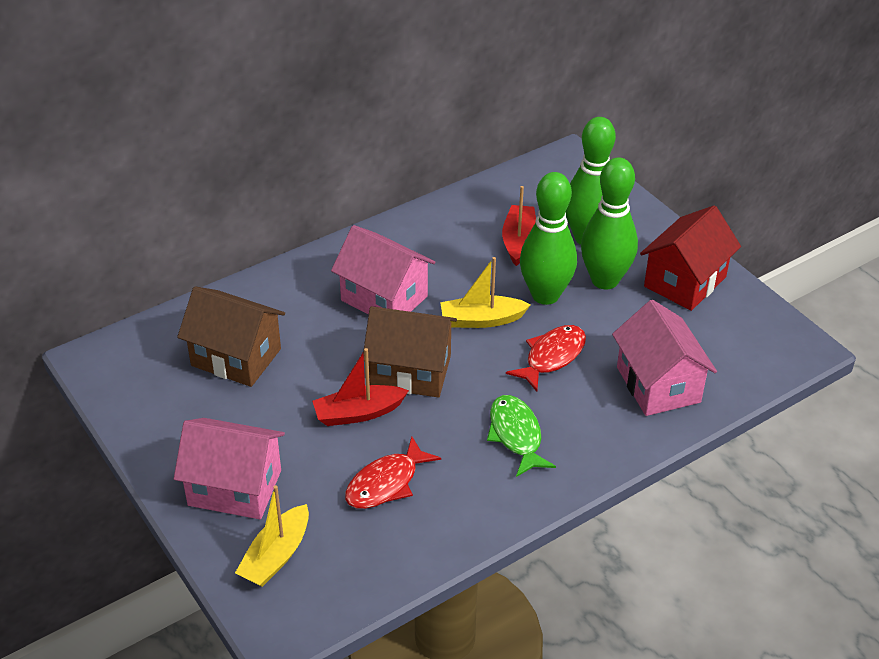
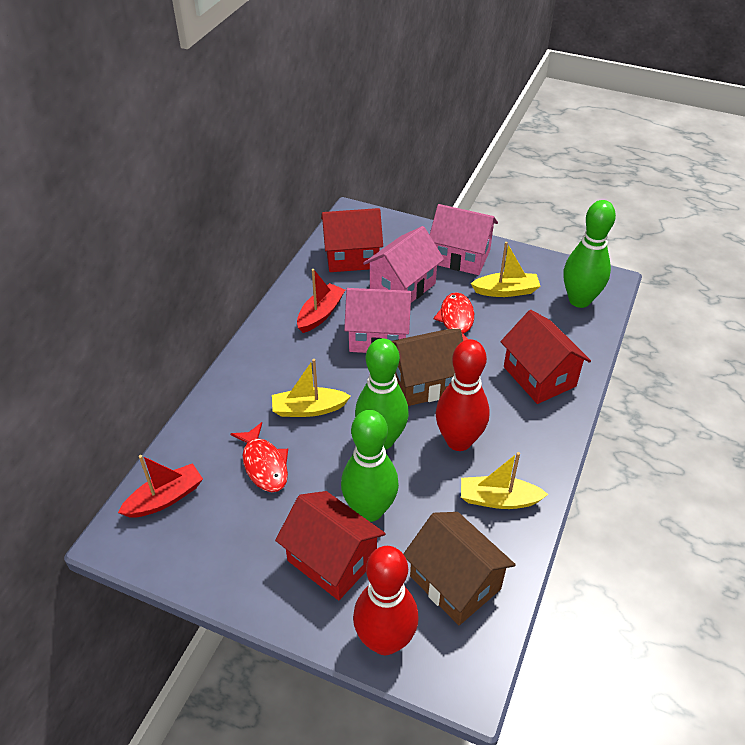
green fish: [487,395,556,477] = 1 -> none = 0
red bowling pin: none = 0 -> [353,546,419,655] [435,339,490,451] = 2
red house: [640,205,741,311] = 1 -> [275,491,386,601] [321,208,383,272] [501,310,591,404] = 3
yellow boat: [235,485,309,587] [440,257,531,328] = 2 -> [272,359,351,417] [461,452,549,509] [470,242,540,297] = 3

